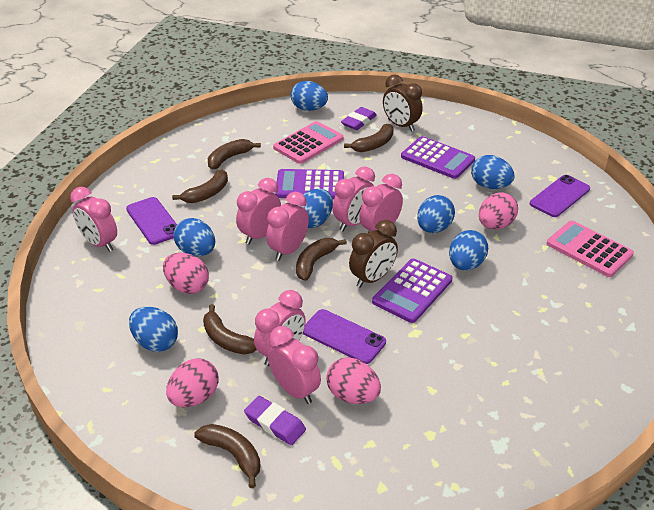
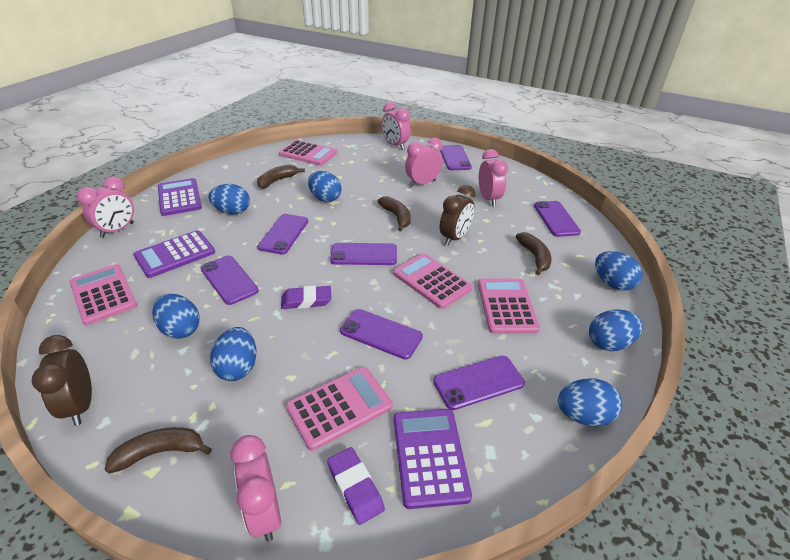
brown banana: [172,170,228,203] [194,424,260,488] [203,304,257,355] [208,139,261,169] [296,238,347,281] [344,124,393,152] = 6 -> [105,427,212,473] [257,165,305,189] [378,196,411,231] [516,232,552,275] = 4
pink calculator: [273,121,343,164] [547,221,634,277] = 2 -> [70,264,137,325] [279,140,337,166] [286,367,393,451] [393,253,473,309] [478,278,540,334] = 5
pink clock: [70,187,117,252] [236,178,281,245] [254,290,306,366] [266,192,309,261] [268,326,321,404] [332,167,375,231] [359,174,403,233] = 7 -> [77,176,134,238] [230,435,281,542] [382,102,411,150] [405,138,443,187] [479,149,508,206] = 5
pink egg: [163,253,209,294] [166,358,219,407] [326,358,381,404] [479,192,518,229] = 4 -> none = 0
purple phone: [126,197,177,245] [303,309,386,364] [530,175,590,217] = 3 -> [201,256,259,305] [257,214,308,254] [330,243,397,265] [340,309,423,359] [433,356,525,410] [440,145,472,170] [534,201,581,237] = 7

